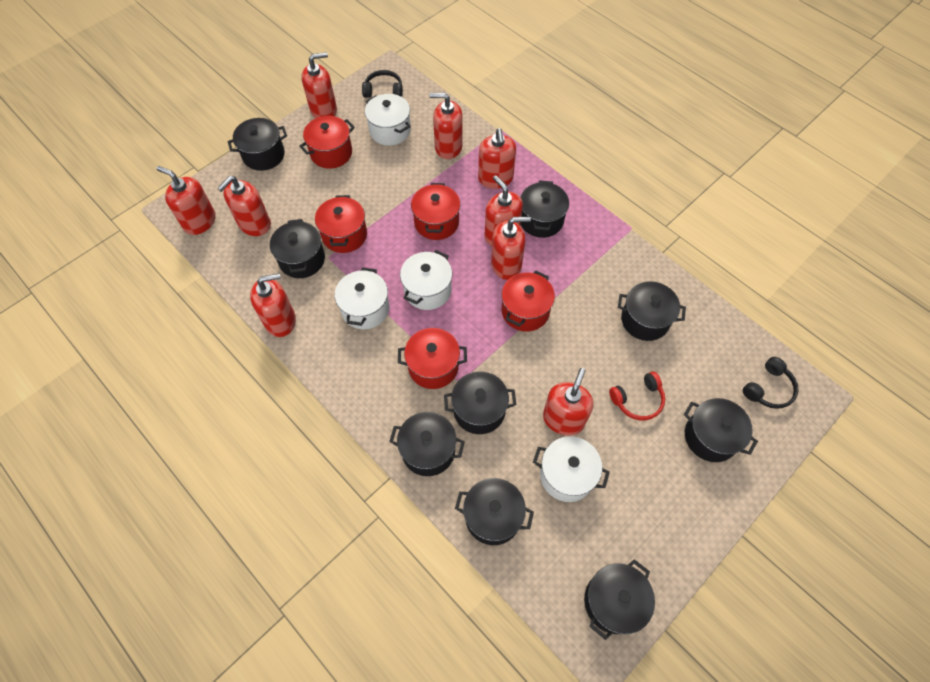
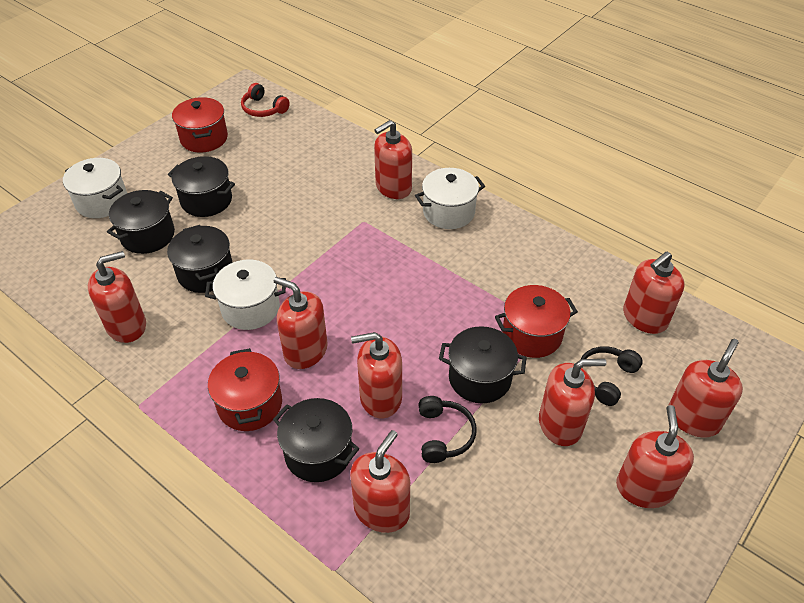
black pot: [228,118,287,171] [270,219,325,278] [389,412,465,476] [444,371,516,434] [455,478,534,545] [520,180,569,238] [584,559,655,640] [618,281,686,341] [684,398,758,462] = 9 -> [107,190,175,254] [167,225,233,293] [168,156,235,217] [273,398,359,482] [439,326,527,403] = 5
red pot: [299,116,355,169] [315,195,367,253] [398,328,467,389] [411,183,460,240] [501,270,555,331] = 5 -> [172,97,228,153] [208,348,282,431] [495,285,578,358] = 3
white pot: [335,267,389,329] [365,94,411,146] [400,250,452,310] [533,436,610,502] = 4 -> [63,158,127,218] [205,260,286,330] [415,168,485,229] = 3

